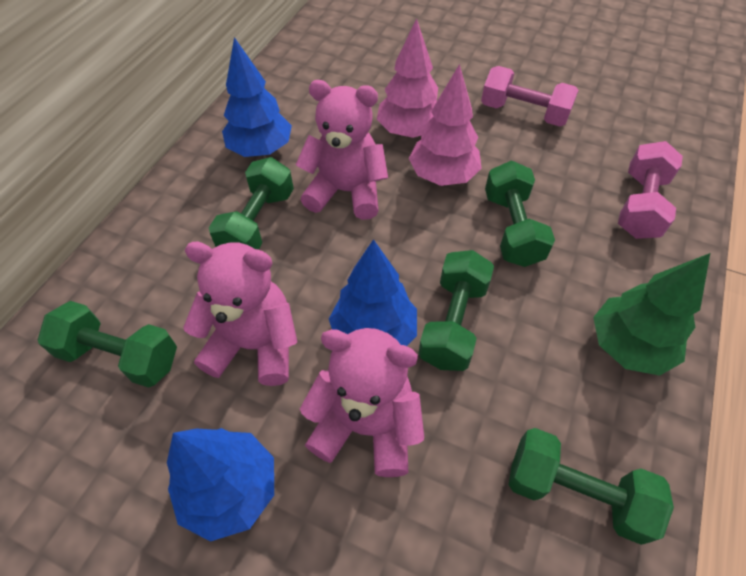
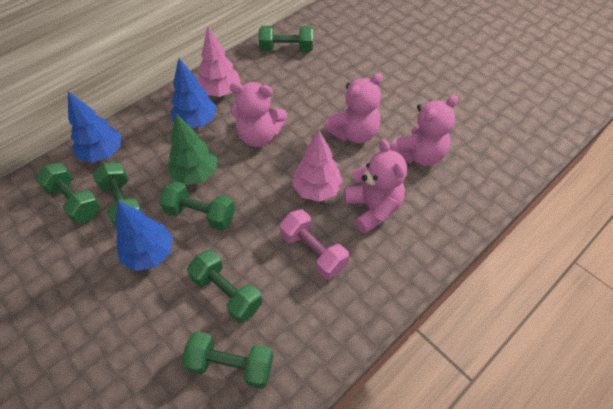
green dumbbell: [38,301,177,388] [209,157,294,250] [418,250,494,371] [485,161,555,267] [508,428,674,545] = 5 -> [35,162,101,224] [93,162,142,228] [159,181,235,231] [182,331,273,389] [187,250,262,323] [259,26,313,52] = 6
pink dumbbell: [481,66,579,127] [618,141,683,239] = 2 -> [279,209,349,280] = 1
pink teddy bear: [183,242,297,386] [296,80,388,220] [300,328,424,477] = 3 -> [230,82,287,147] [324,73,383,143] [344,139,407,234] [389,95,458,166] = 4

